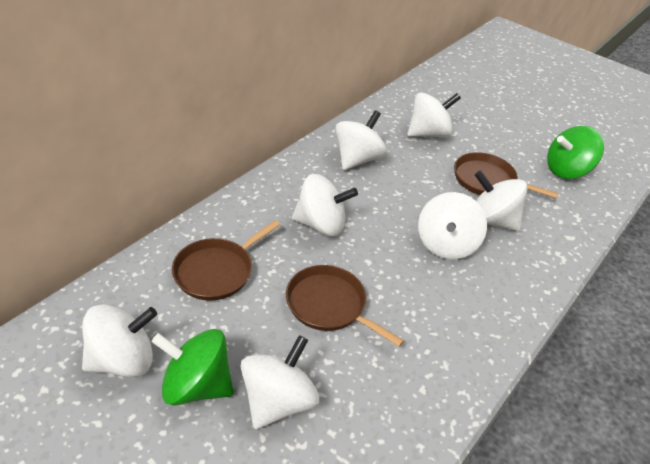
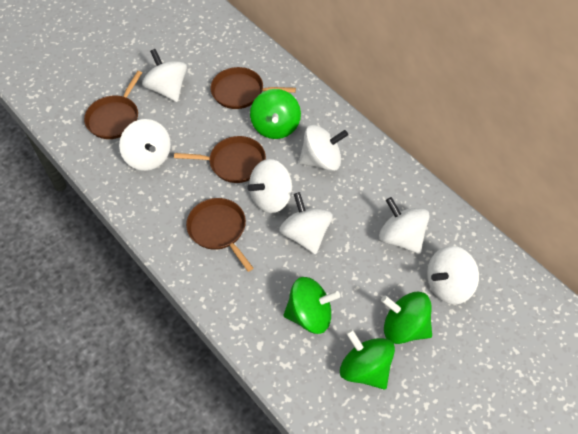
brown pan: [172,220,280,301] [286,265,404,347] [454,152,559,198] = 3 -> [84,71,142,139] [174,136,266,183] [186,198,253,272] [210,67,296,109] = 4
green spinning top: [152,329,234,406] [547,126,604,179] = 2 -> [250,89,301,139] [284,277,340,334] [340,329,395,389] [381,292,432,344] = 4

